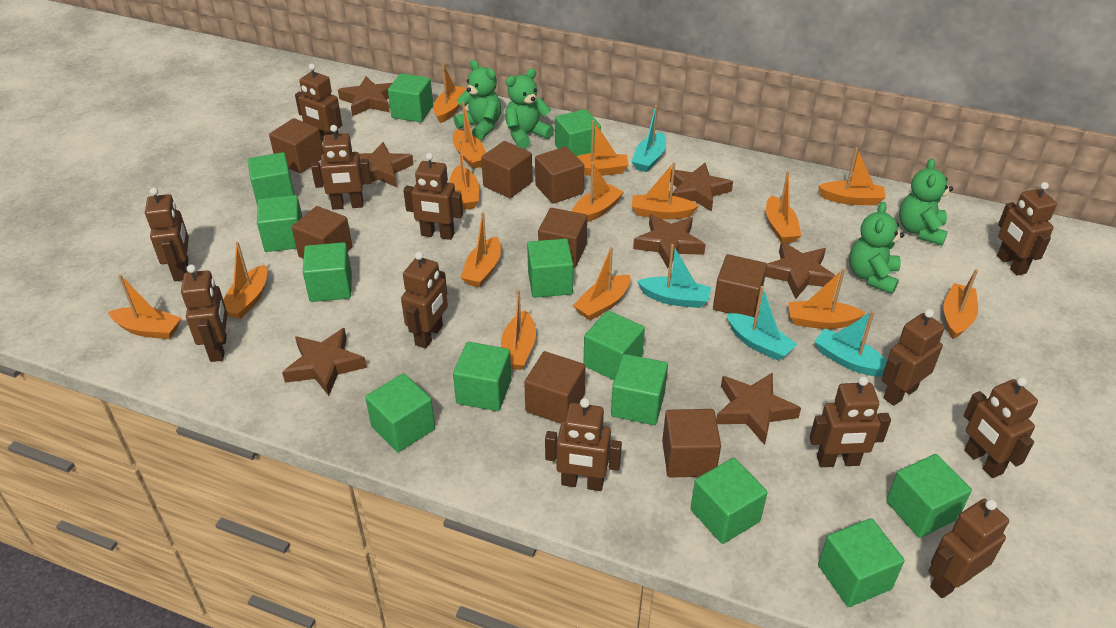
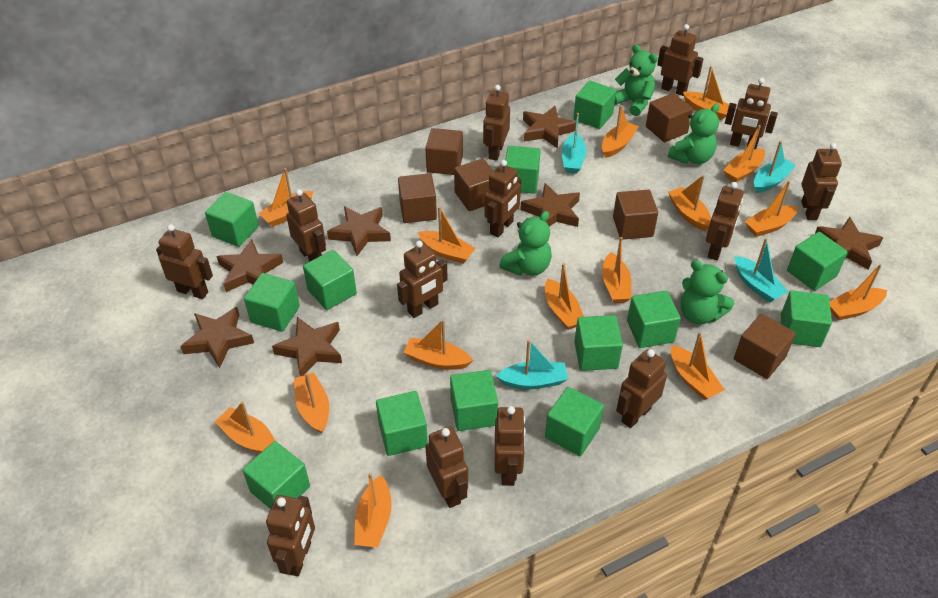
brown cube: [269,118,324,173] [292,206,352,259] [481,141,532,198] [524,351,586,424] [535,146,584,204] [538,208,587,268] [662,409,721,478] [713,254,767,317] = 8 -> [398,173,437,223] [425,128,463,175] [454,158,493,211] [613,190,658,240] [646,93,693,142] [734,314,796,379] = 6
brown robot: [145,188,189,281] [181,264,228,362] [295,64,342,141] [311,125,372,210] [401,252,448,349] [403,153,463,240] [545,398,622,491] [809,376,891,467] [881,309,945,406] [928,499,1009,598] [964,377,1038,478] [997,182,1057,276] = 12 -> [156,224,213,299] [266,495,315,576] [286,189,326,262] [397,241,448,318] [425,426,468,508] [483,85,510,161] [485,160,521,237] [495,406,526,486] [616,349,667,428] [657,24,704,96] [706,182,744,260] [725,78,778,149] [801,143,842,220] = 13

